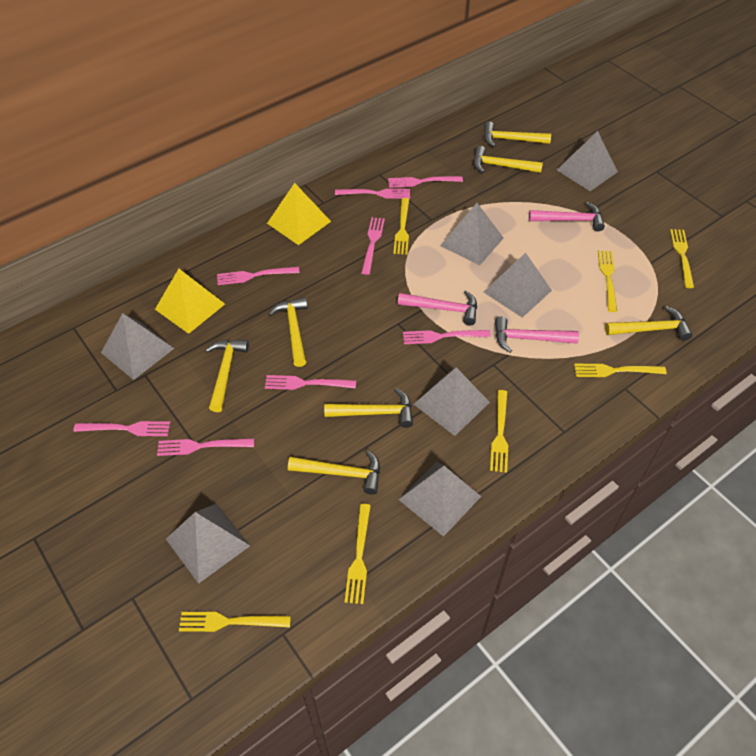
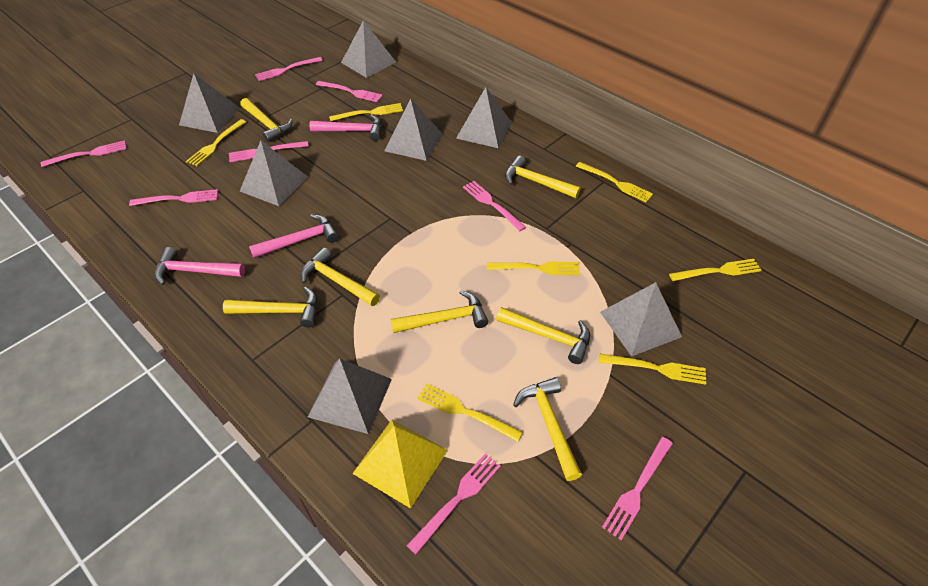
yellow pyramid: [155,269,225,334] [267,183,331,245] = 2 -> [352,420,448,509] = 1

